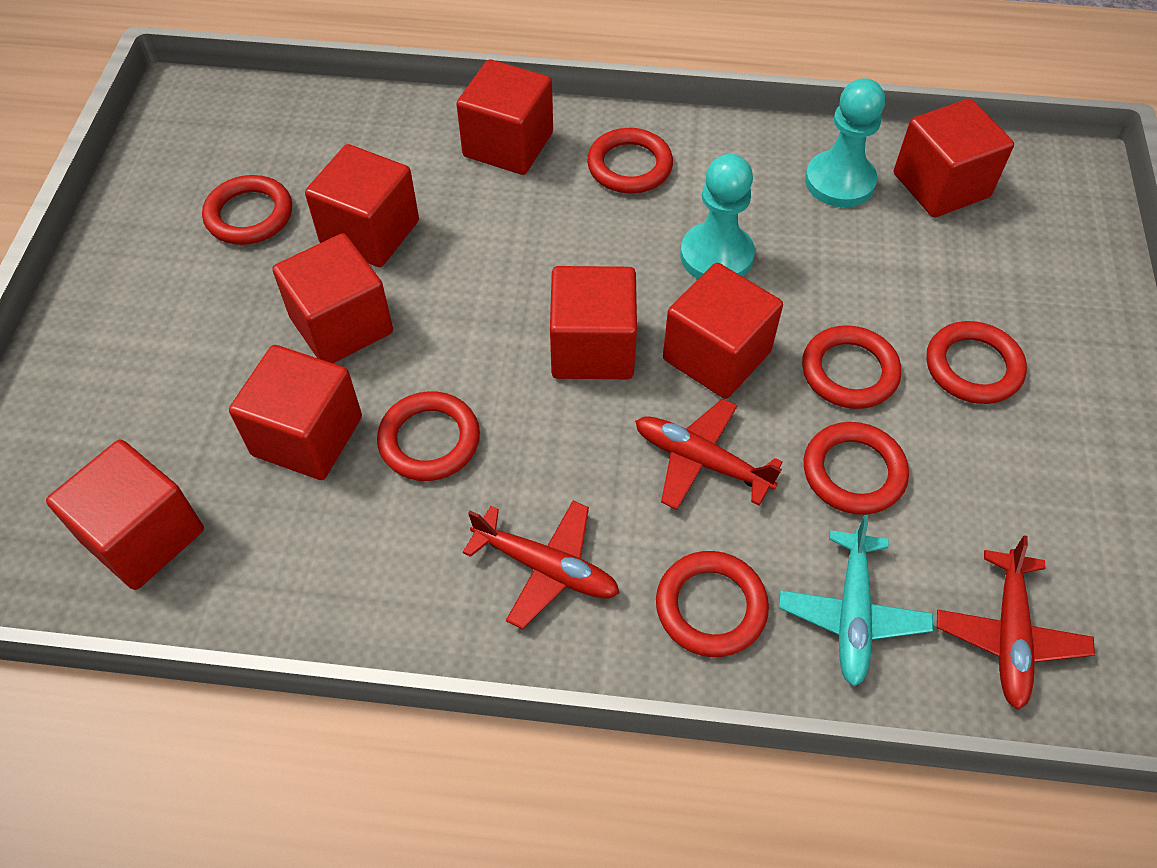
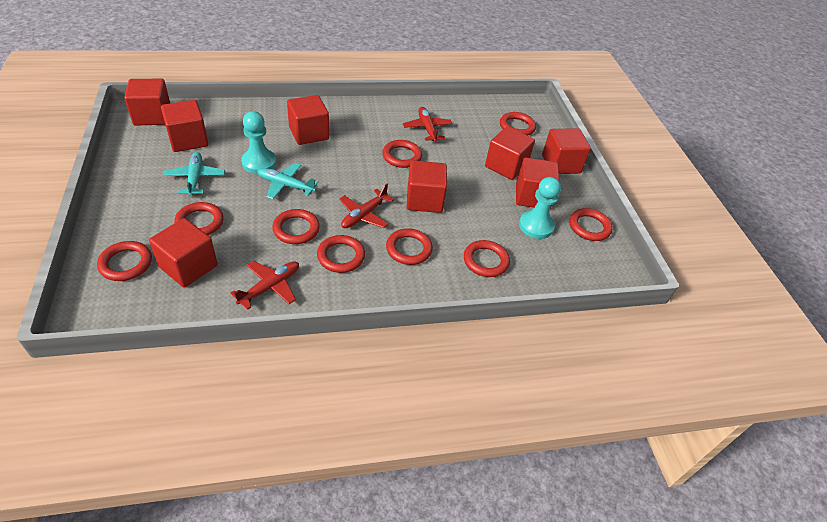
red ring: [202,175,292,245] [377,391,480,481] [587,128,673,194] [656,551,769,657] [802,325,901,409] [804,422,909,515] [926,321,1027,404] = 7 -> [97,241,152,281] [174,202,224,235] [272,209,320,244] [317,235,365,273] [382,140,422,168] [386,228,433,265] [464,240,510,277] [500,112,536,136] [569,208,613,241] = 9
turquoise plane: [779,515,933,686] = 1 -> [163,152,225,197] [257,163,319,199] = 2

